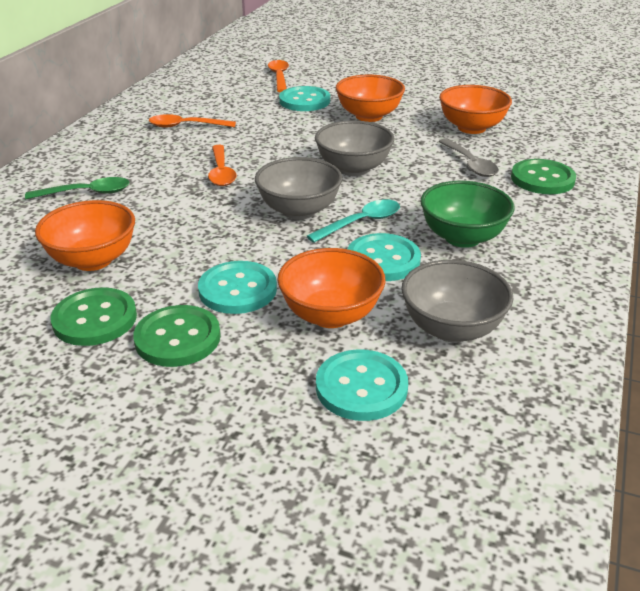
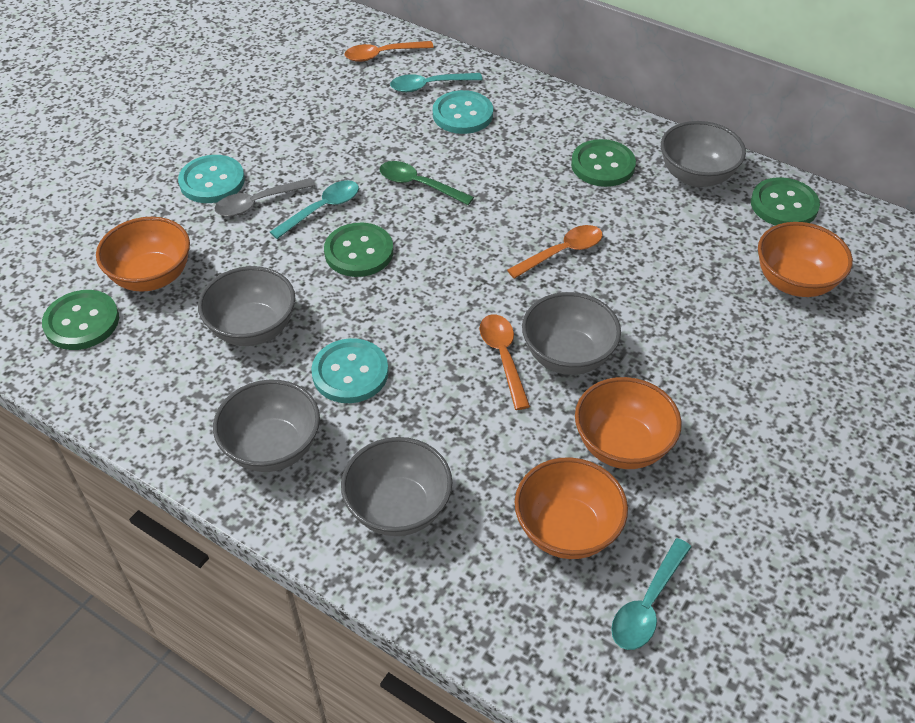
green bowl: [420,181,515,248] = 1 -> none = 0
green button: [51,287,137,346] [133,305,221,367] [511,159,576,194] = 3 -> [42,290,119,350] [324,223,393,277] [571,139,636,187] [751,177,820,226] = 4
grey bowl: [255,157,342,220] [315,120,394,176] [401,260,513,343] = 3 -> [198,266,295,346] [213,379,320,472] [341,437,452,536] [522,292,621,375] [661,121,746,187] = 5
turquoise button: [198,261,277,314] [279,86,330,111] [316,349,408,421] [347,233,421,281] = 4 -> [178,155,245,203] [311,338,388,403] [433,90,493,134] = 3
turquoise spoon: [307,199,400,243] = 1 -> [270,180,359,239] [390,73,482,92] [611,538,691,650] = 3

